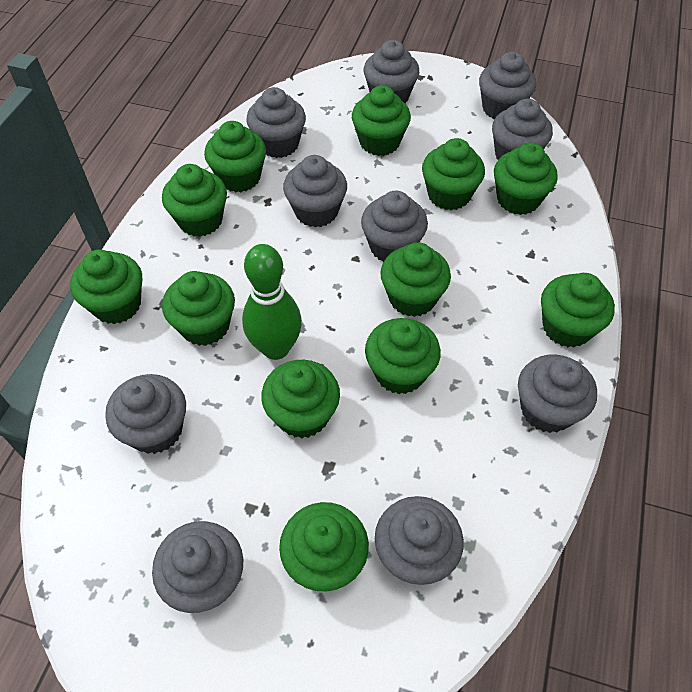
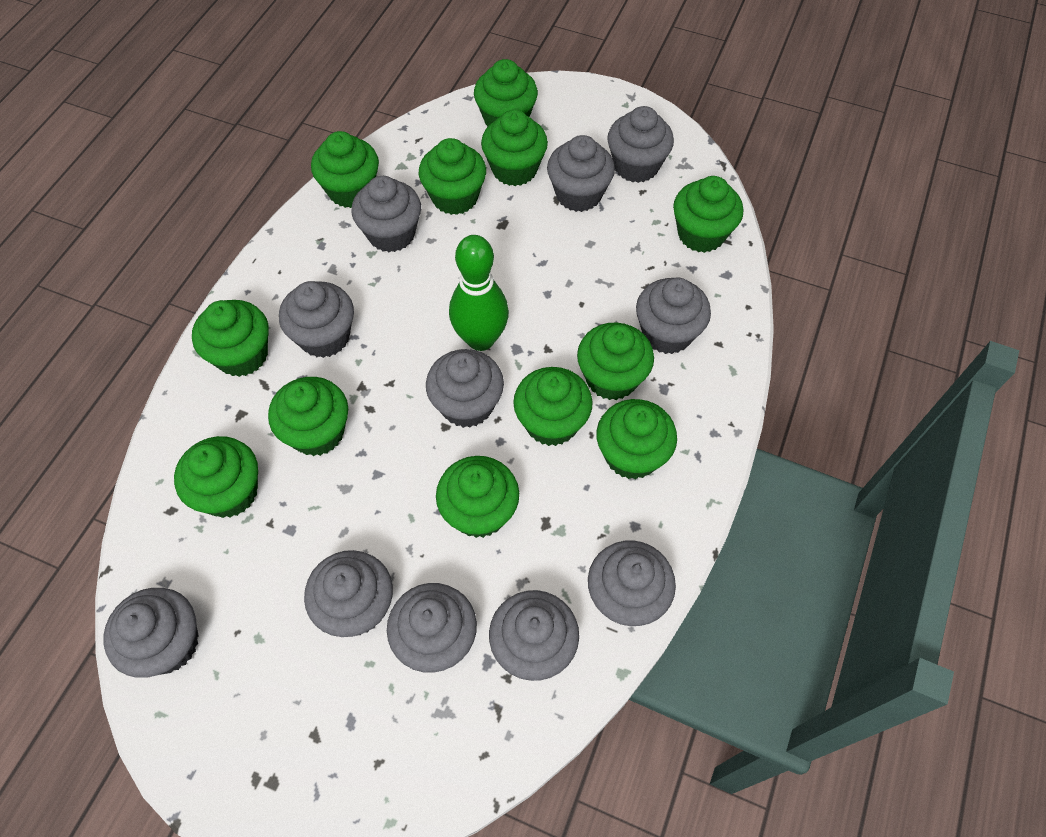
grey cupcake: [105,374,186,454] [152,521,243,613] [246,87,306,158] [283,155,347,227] [361,191,428,262] [364,40,419,104] [375,496,464,585] [479,52,536,119] [492,99,553,160] [518,355,597,433] = 10 -> [103,588,198,678] [279,281,354,358] [304,550,393,637] [352,176,421,252] [387,583,477,673] [426,349,504,428] [489,590,579,681] [547,135,615,212] [588,541,676,626] [607,106,674,183] [636,278,711,354] = 11

